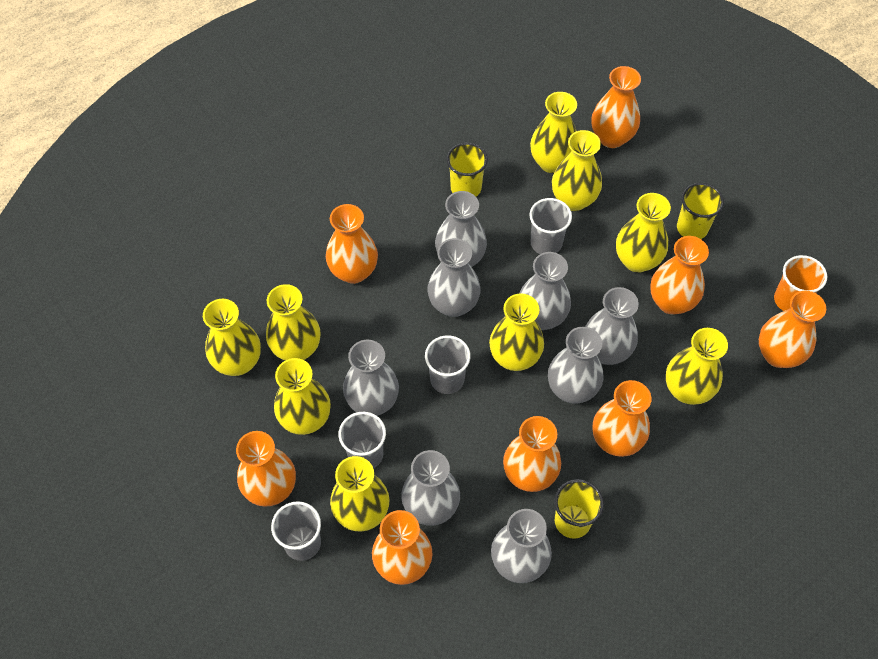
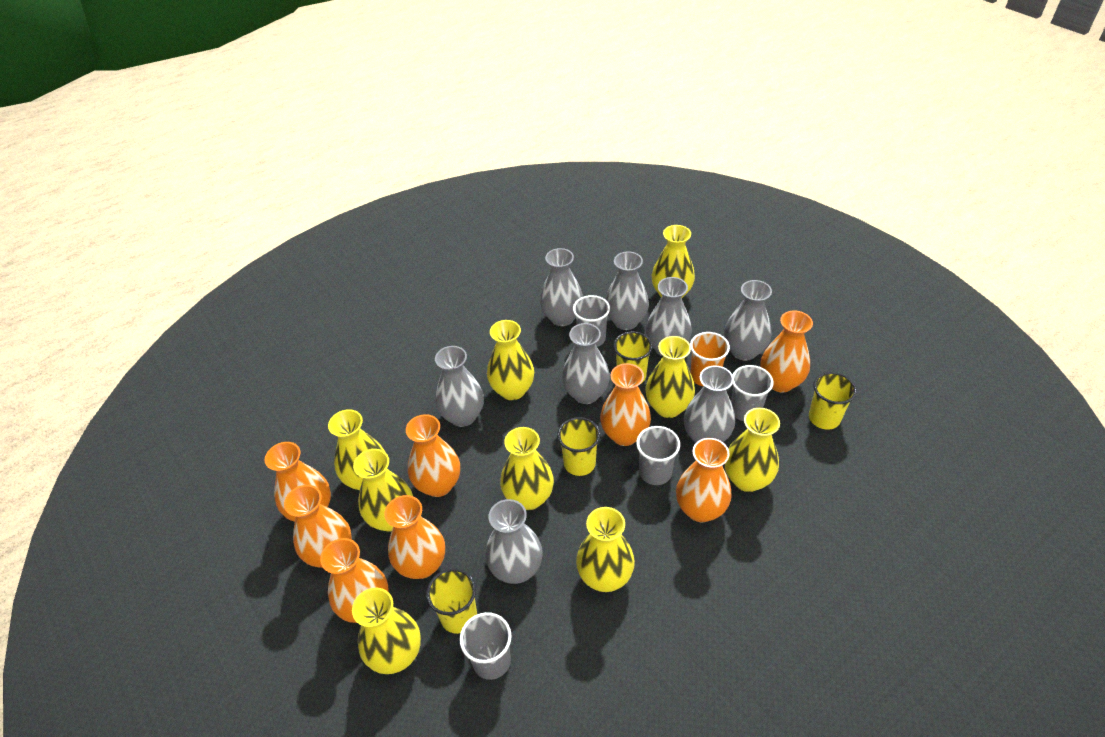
yellow cup: [447,143,488,197] [554,479,604,539] [677,183,724,239] = 3 -> [426,568,477,634] [557,417,600,476] [613,331,653,383] [809,372,857,430] = 4

